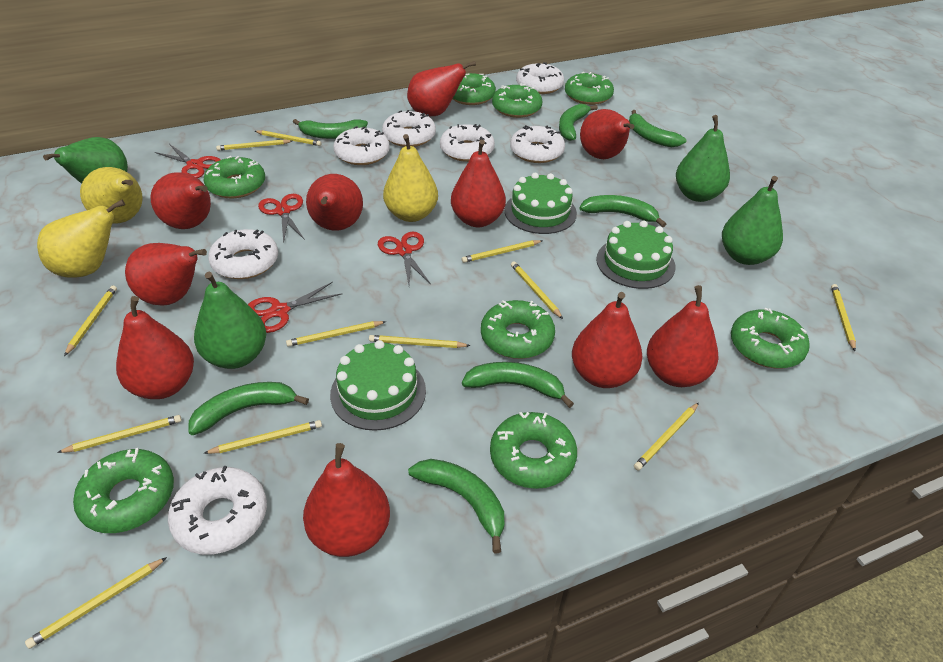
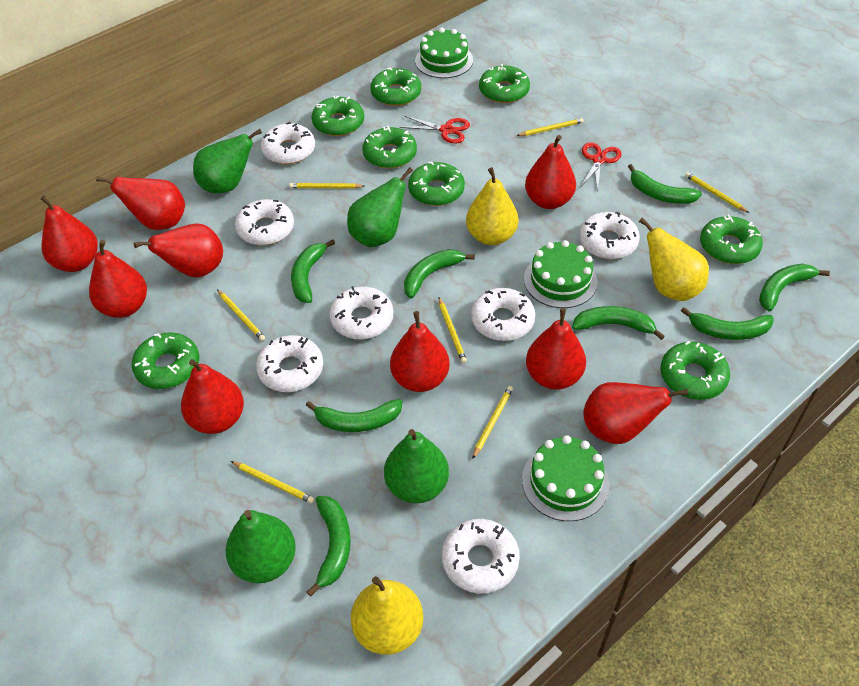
green banana: [188,382,309,435] [293,119,368,139] [408,459,504,553] [462,362,574,408] [559,104,598,141] [579,195,666,227] [629,110,687,147] = 7 -> [291,239,335,303] [306,399,403,432] [307,496,351,597] [404,249,475,299] [572,306,665,340] [628,164,702,204] [681,307,773,340] [759,264,830,311] = 8
red pear: [116,296,194,399] [125,243,207,306] [151,172,211,229] [303,443,390,557] [306,174,363,231] [407,61,476,116] [451,140,506,227] [572,292,643,388] [580,109,634,159] [647,285,719,387] = 10 -> [41,196,98,272] [89,240,147,318] [96,176,185,230] [134,224,223,278] [181,359,244,434] [390,311,450,392] [525,135,576,209] [526,308,586,390] [583,382,688,444] = 9
red scissors: [155,144,220,178] [248,282,342,333] [258,194,305,243] [378,231,431,285] = 4 -> [400,116,470,143] [580,142,621,191] = 2
yellow pencil: [25,557,167,649] [57,415,182,453] [64,286,117,356] [203,420,322,454] [216,139,292,151] [255,130,321,146] [286,321,386,347] [369,335,470,348] [462,240,543,263] [511,261,563,319] [634,403,699,470] [831,284,856,351] = 12 -> [217,290,265,341] [231,461,314,503] [289,183,364,189] [439,298,467,363] [472,386,513,459] [516,118,584,136] [685,172,749,213] = 7

